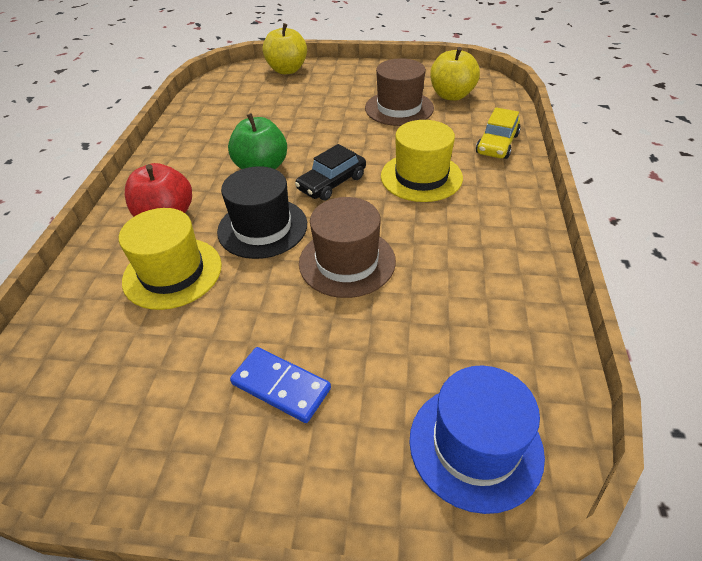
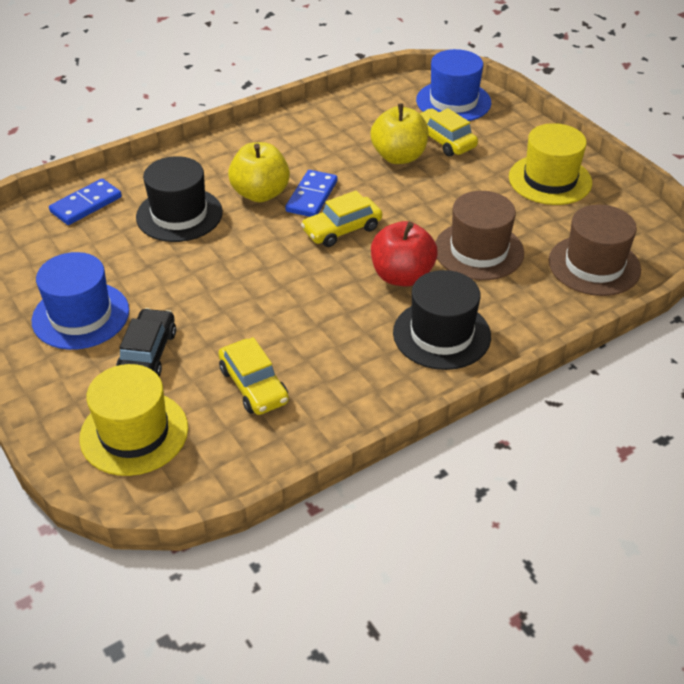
black hat: [217,166,307,259] = 1 -> [136,156,223,242] [393,270,491,370] = 2
blue domino: [230,347,331,423] = 1 -> [49,179,122,225] [285,170,337,217] = 2
blue hat: [409,366,545,514] = 1 -> [32,252,129,350] [416,49,491,121] = 2
green apple: [228,113,287,169] = 1 -> none = 0
yellow car: [476,108,521,159] = 1 -> [218,337,289,415] [301,190,382,247] [420,108,478,156] = 3

